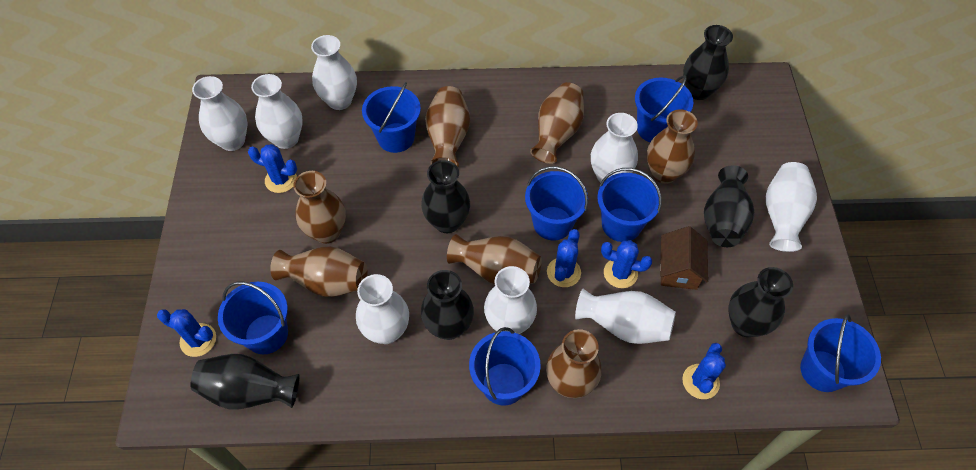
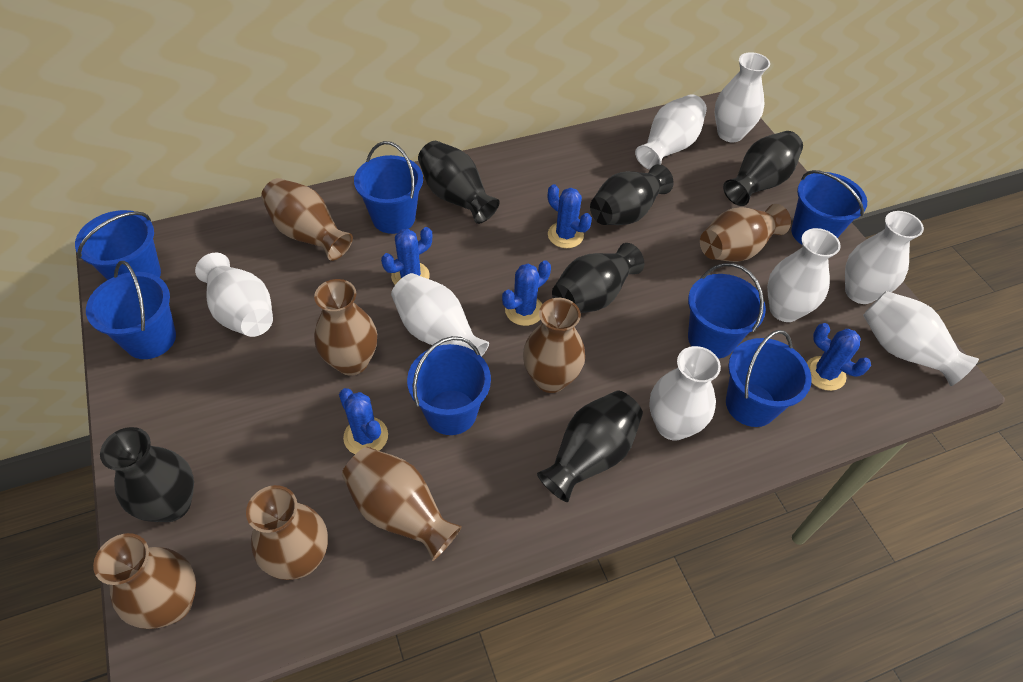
brown house: [660,226,708,290] = 1 -> none = 0

